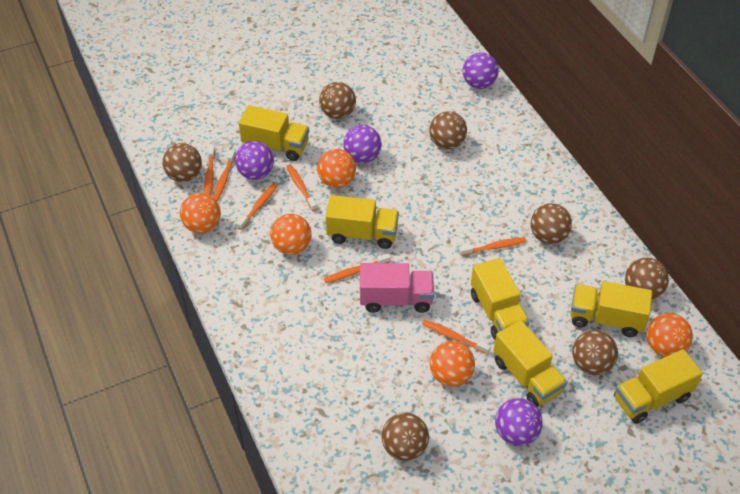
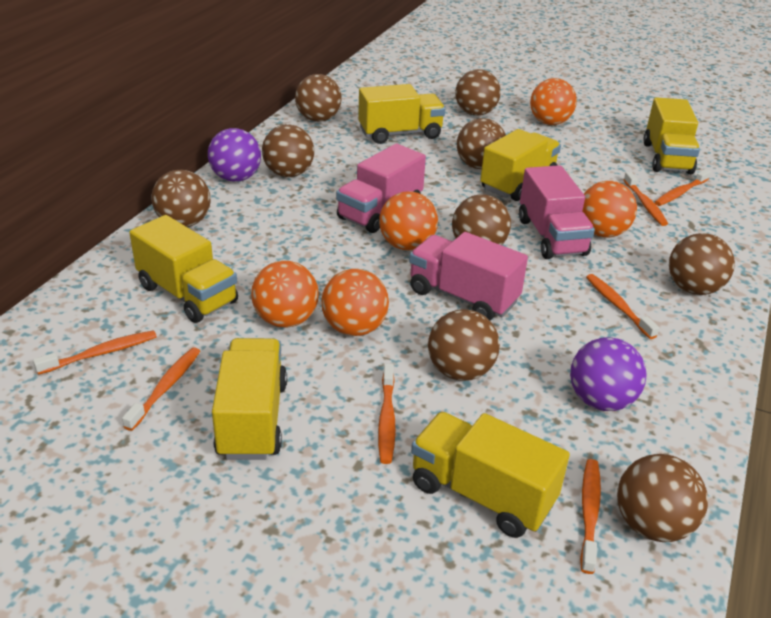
brown ball: [162,143,202,182] [319,82,356,119] [381,412,429,461] [429,111,467,149] [531,203,572,244] [572,330,618,375] [625,258,669,300] = 7 -> [151,170,211,227] [262,124,314,177] [295,74,341,122] [428,309,500,381] [452,195,511,245] [455,69,501,116] [457,118,506,169] [617,454,708,542] [669,233,735,295] = 9
pink truck: [360,263,434,313] = 1 -> [336,144,426,233] [409,232,528,320] [519,165,595,259] = 3
purple ball: [235,141,274,180] [343,125,382,163] [463,52,499,89] [495,398,543,446] = 4 -> [208,128,261,182] [570,337,647,411] = 2

